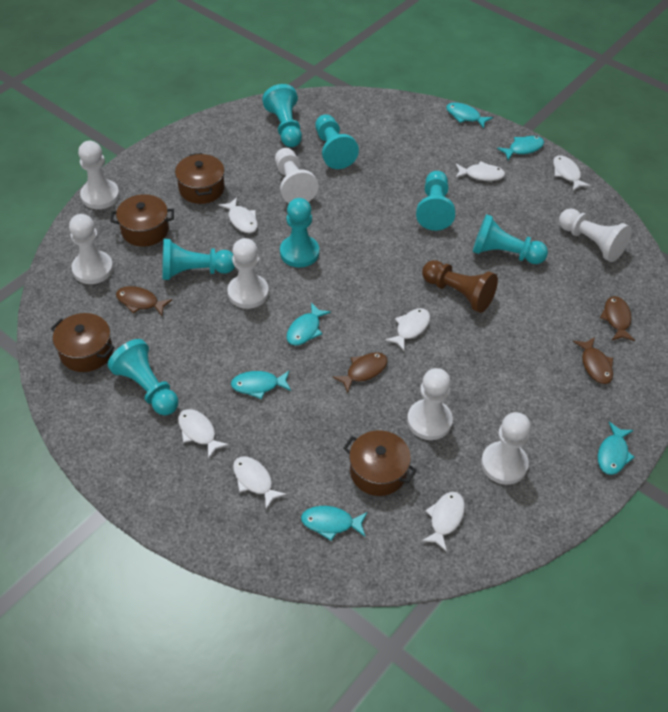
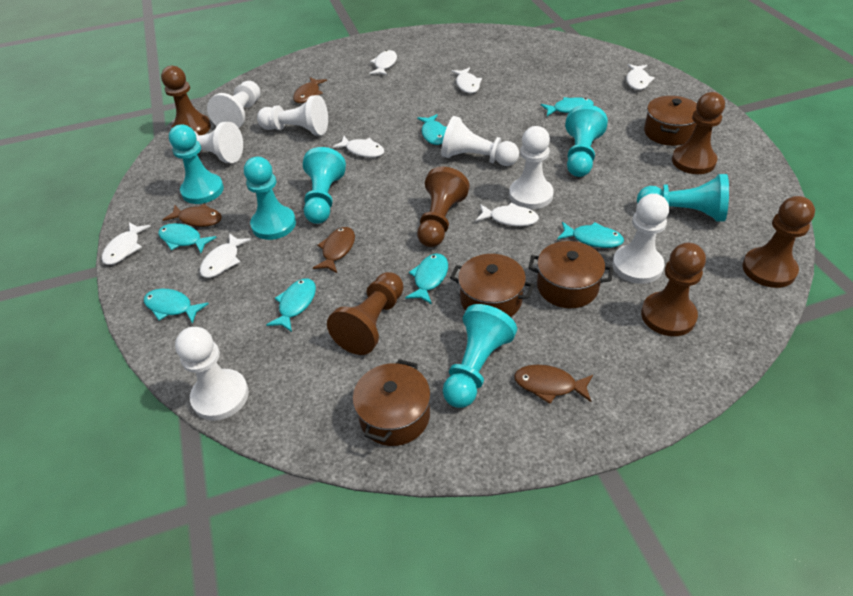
brown pawn: [422,260,498,313] = 1 -> [161,66,211,135] [327,272,404,355] [417,167,470,247] [641,243,706,336] [672,92,725,174] [742,196,815,288] = 6
turquoise fish: [231,371,291,399] [287,303,331,346] [301,506,368,541] [446,102,493,129] [497,136,544,160] [598,422,635,475] = 6 -> [144,289,209,324] [159,223,217,253] [266,278,316,332] [405,254,448,304] [417,114,447,145] [541,97,594,116] [557,222,624,248] = 7
turquoise pawn: [108,339,178,415] [162,239,235,280] [262,84,302,147] [280,198,319,267] [315,114,359,169] [416,171,455,231] [473,214,548,264] = 7 -> [169,125,224,204] [244,157,296,240] [303,147,346,224] [443,304,517,408] [565,105,608,177] [637,174,729,222] = 6

